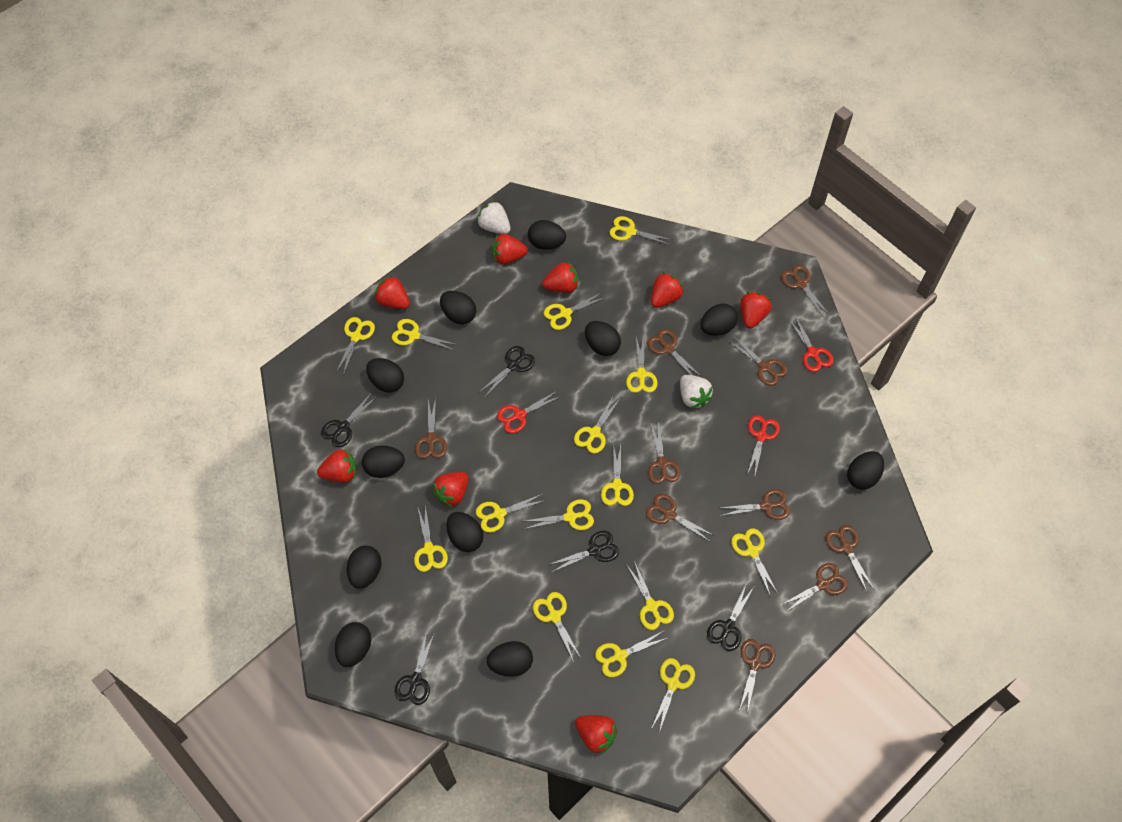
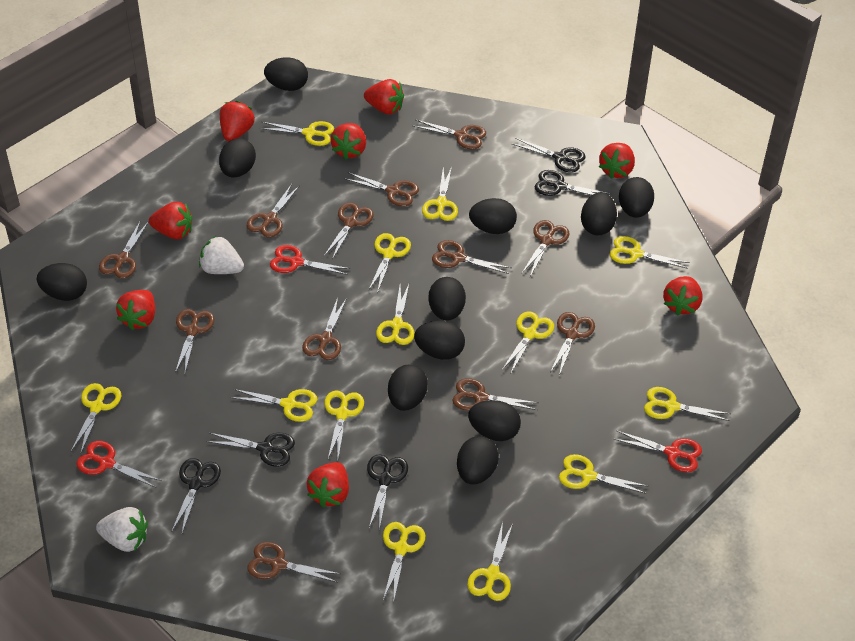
brown scissors: [415,397,447,459] [646,494,715,541] [647,329,702,377] [648,422,680,484] [720,489,790,520] [728,336,787,386] [739,639,775,714] [781,265,830,318] [781,563,848,612] [826,525,874,592] = 10 -> [99,220,149,278] [175,309,214,373] [247,184,300,238] [247,542,341,582] [302,298,347,360] [324,202,374,259] [344,172,419,207] [413,120,486,149] [432,240,511,274] [452,378,538,411] [521,220,569,276] [550,312,595,376] = 12
yellow scissors: [336,317,375,375] [392,319,458,351] [414,505,448,572] [476,494,546,532] [524,499,594,530] [533,592,581,662] [544,292,606,330] [574,395,620,453] [595,631,667,677] [601,444,634,506] [610,216,672,245] [626,334,658,393] [627,561,674,630] [651,658,695,732] [731,528,777,597] = 15 -> [71,383,121,453] [231,389,317,422] [260,121,334,146] [324,390,364,459] [369,233,411,293] [376,284,414,345] [383,522,425,600] [422,167,458,221] [467,522,513,601] [502,311,554,375] [559,454,647,494] [610,236,690,269] [644,387,731,421] = 13

